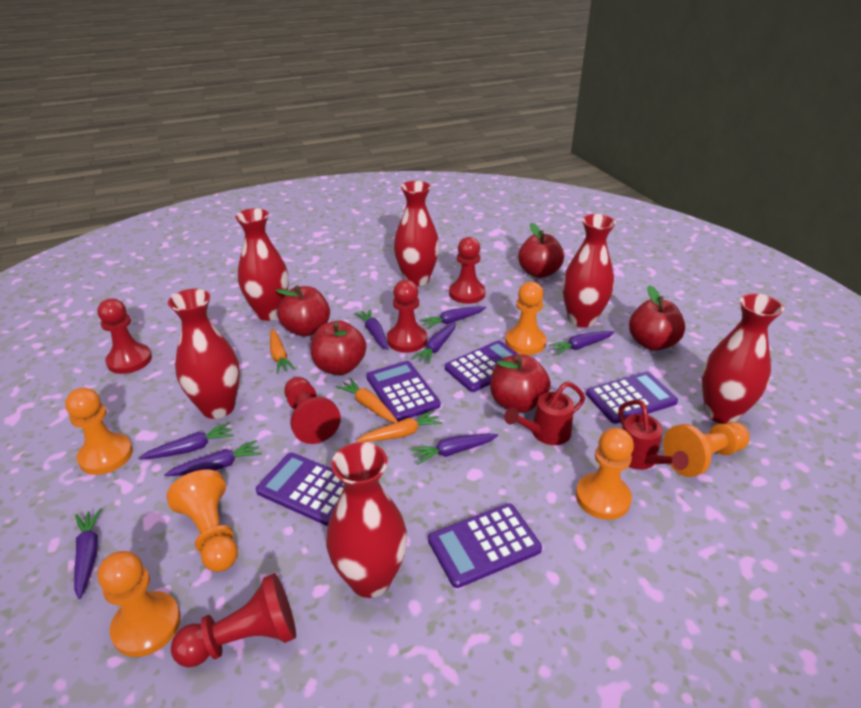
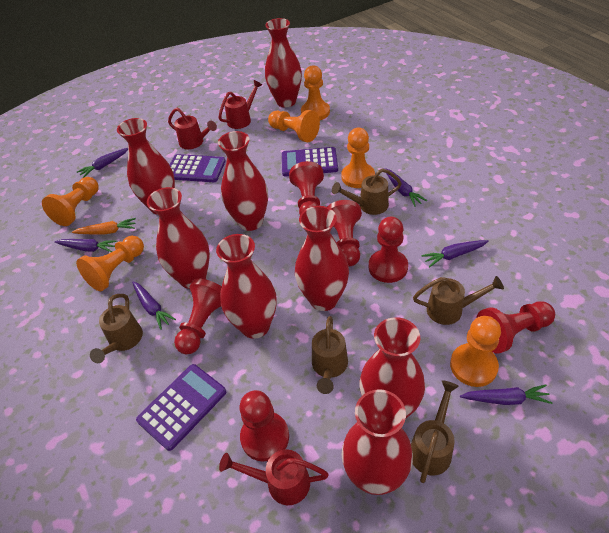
brown watering can: none = 0 -> [90,294,143,363] [312,316,348,394] [332,168,402,215] [411,380,459,483] [413,276,504,325] = 5
orange carrot: [270,329,295,374] [336,378,398,423] [356,410,442,442] = 3 -> [72,218,136,234] = 1
purple calculator: [256,453,344,526] [366,361,441,422] [428,503,542,588] [445,340,519,392] [586,372,678,424] = 5 -> [136,364,226,451] [170,154,226,182] [282,147,338,176] = 3
purple carrot: [74,508,102,599] [139,423,234,460] [164,440,261,476] [355,309,388,350] [411,434,498,464] [413,322,456,364] [421,306,486,329] [548,331,615,355] = 8 -> [55,239,117,252] [77,148,128,178] [132,281,176,330] [384,168,427,207] [421,240,489,268] [460,384,552,405] = 6
red apple: [276,285,330,336] [311,321,366,375] [490,355,551,413] [518,223,564,278] [629,285,685,351] = 5 -> none = 0
red pawn: [97,298,152,374] [171,573,296,667] [284,377,341,444] [387,280,427,353] [449,237,486,304] = 5 -> [174,279,222,354] [240,390,289,461] [289,161,324,215] [327,200,362,267] [369,217,408,283] [476,301,555,354] = 6
red vase: [168,289,240,419] [235,208,289,321] [326,442,407,598] [394,181,439,286] [563,214,616,328] [702,293,784,424] = 6 -> [117,118,175,215] [147,187,210,289] [216,234,277,339] [218,131,268,231] [265,18,302,107] [295,206,349,311] [342,389,413,495] [359,317,425,418] = 8
red watering can: [504,382,585,445] [618,400,689,470] = 2 -> [168,108,217,149] [219,80,262,129] [219,449,329,505] = 3

